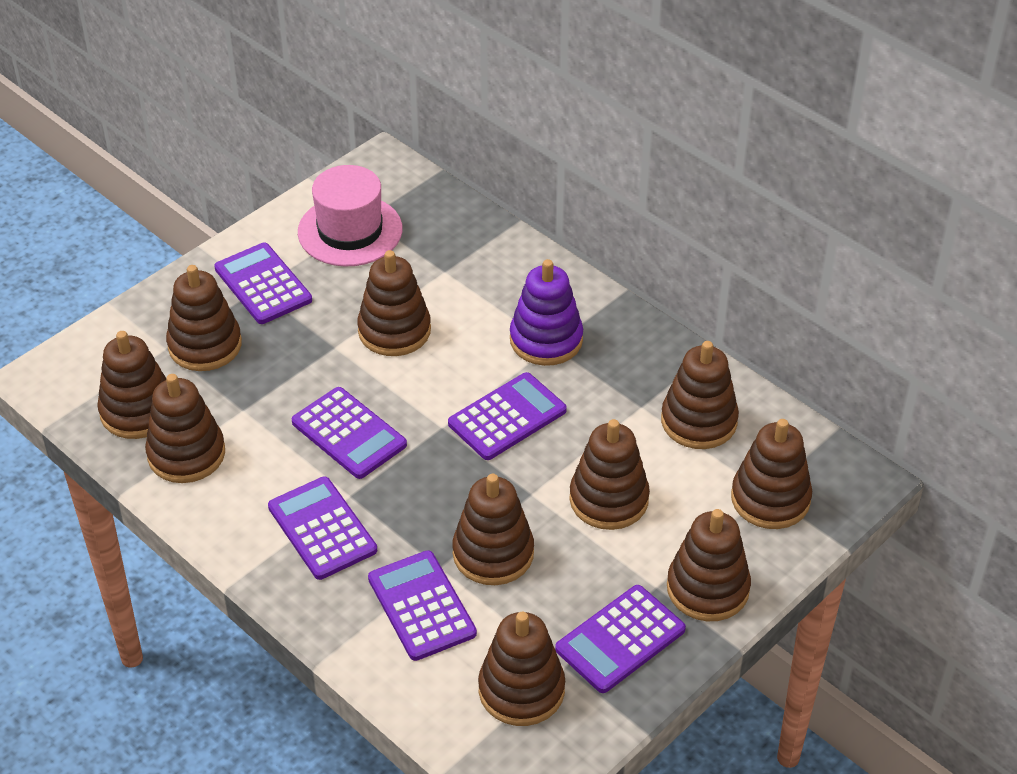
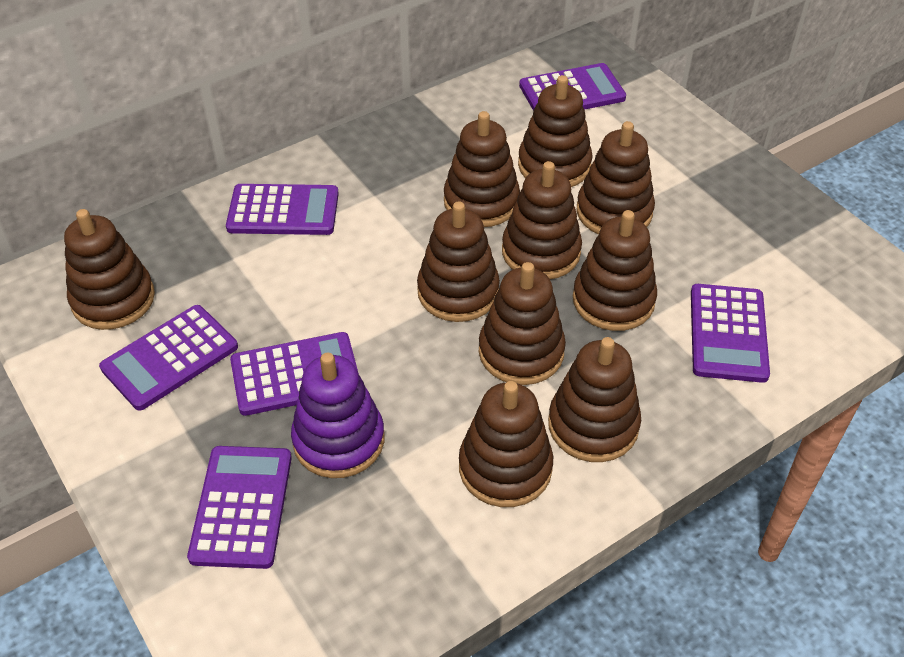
pink hat: [298,165,403,266] = 1 -> none = 0

